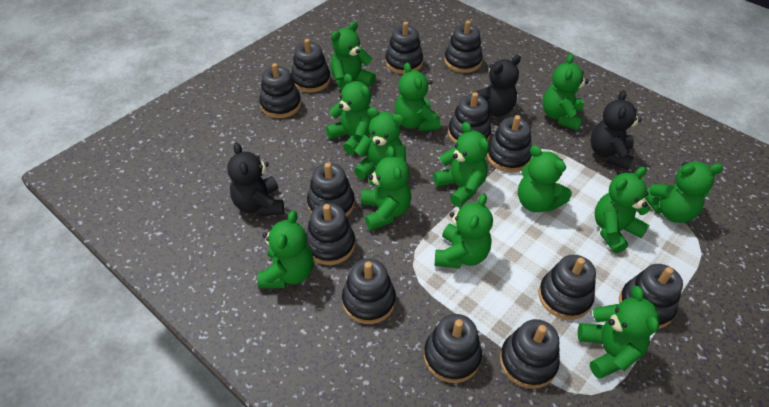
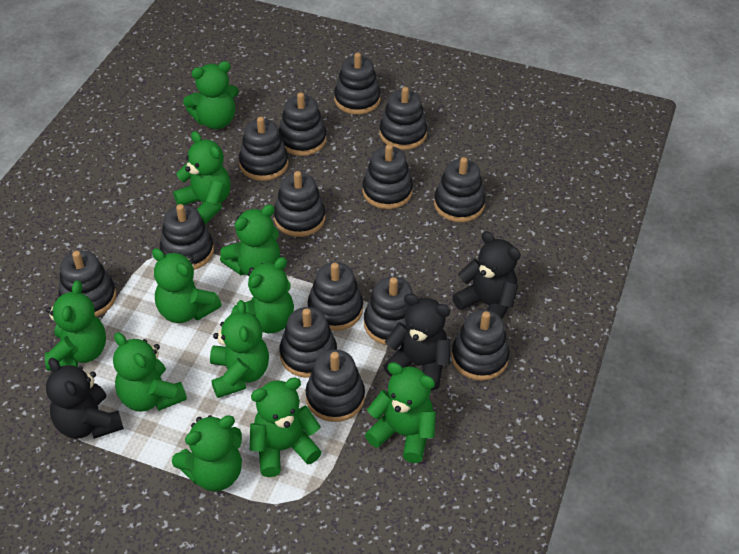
black stacking toy: [259,63,301,118] [291,39,331,93] [306,203,355,265] [307,163,355,217] [342,258,396,324] [385,22,423,74] [424,314,482,383] [444,20,483,73] [448,92,491,144] [487,115,532,172] [500,319,560,389] [539,255,596,320] [619,264,683,329] = 13 -> [59,251,116,317] [159,204,214,270] [239,117,289,181] [274,171,325,237] [279,92,327,156] [279,307,337,378] [306,349,365,422] [308,262,363,331] [334,53,381,114] [362,144,413,209] [364,277,413,345] [379,87,427,150] [434,157,485,222] [451,310,510,381] = 14
green teddy bear: [257,210,314,288] [326,74,372,155] [330,22,376,90] [354,108,406,179] [361,146,411,231] [395,63,441,131] [433,122,489,207] [435,193,493,269] [518,145,572,212] [543,54,588,131] [578,286,659,379] [595,167,651,253] [645,162,723,223] = 13 -> [45,280,106,371] [113,332,187,412] [152,248,222,323] [172,415,242,491] [173,131,231,225] [183,61,239,129] [210,300,269,398] [220,204,280,276] [230,257,294,333] [250,377,322,477] [365,362,436,463] = 11

